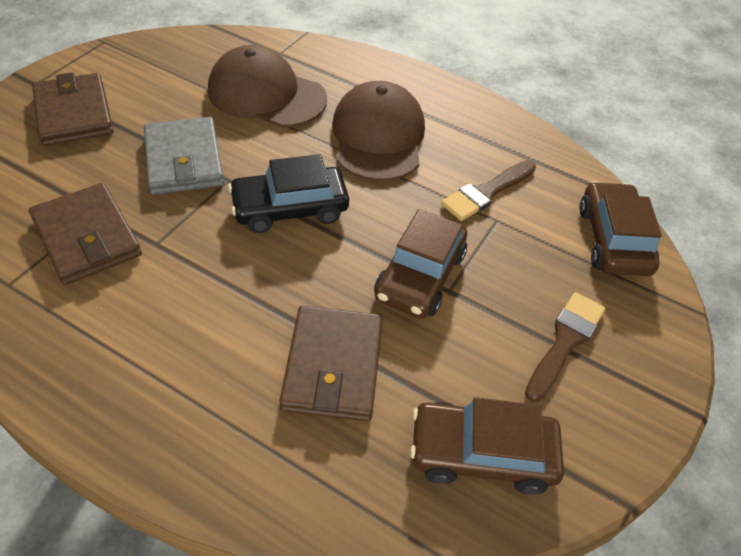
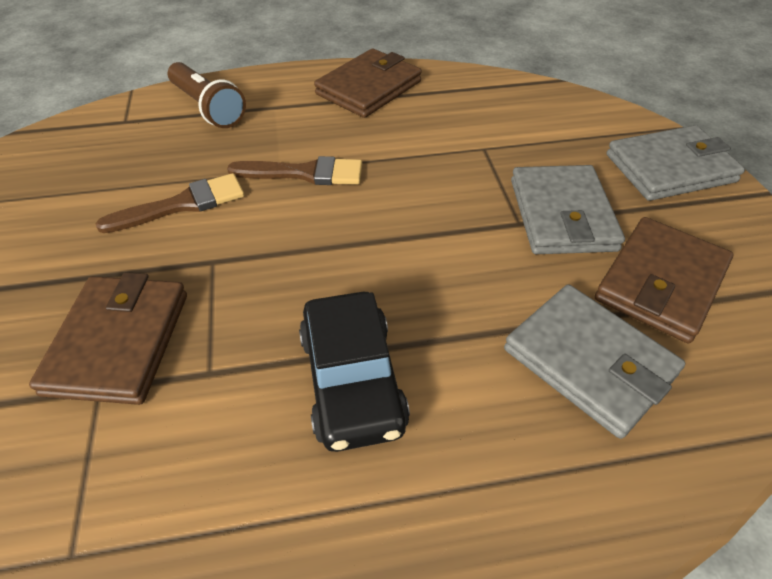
brown cap: [208,45,327,127] [332,81,425,181] = 2 -> none = 0
brown car: [374,209,467,318] [410,397,564,495] [579,181,662,276] = 3 -> none = 0
brown flashlight: none = 0 -> [168,62,246,128] = 1
grey wallet: [144,117,224,195] = 1 -> [504,284,685,439] [511,165,625,254] [606,125,745,201] = 3

